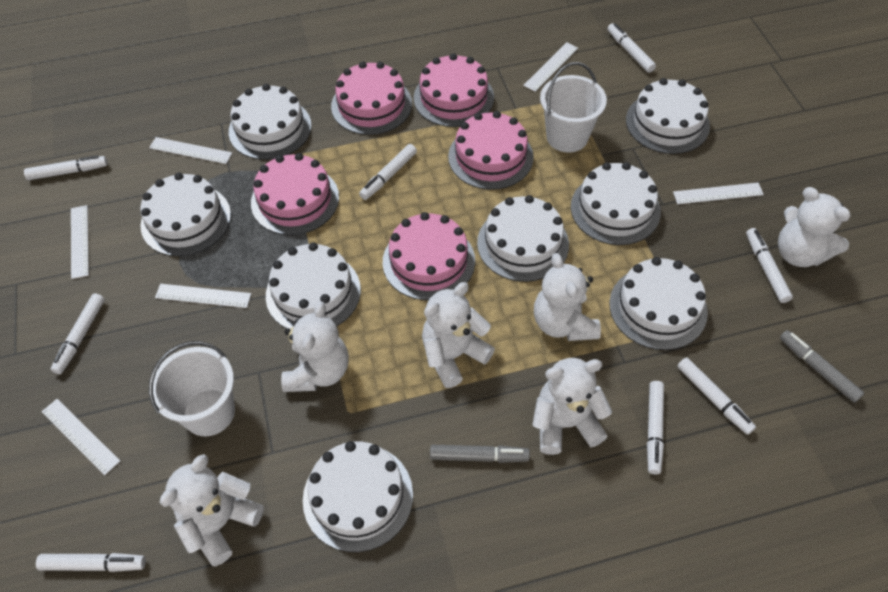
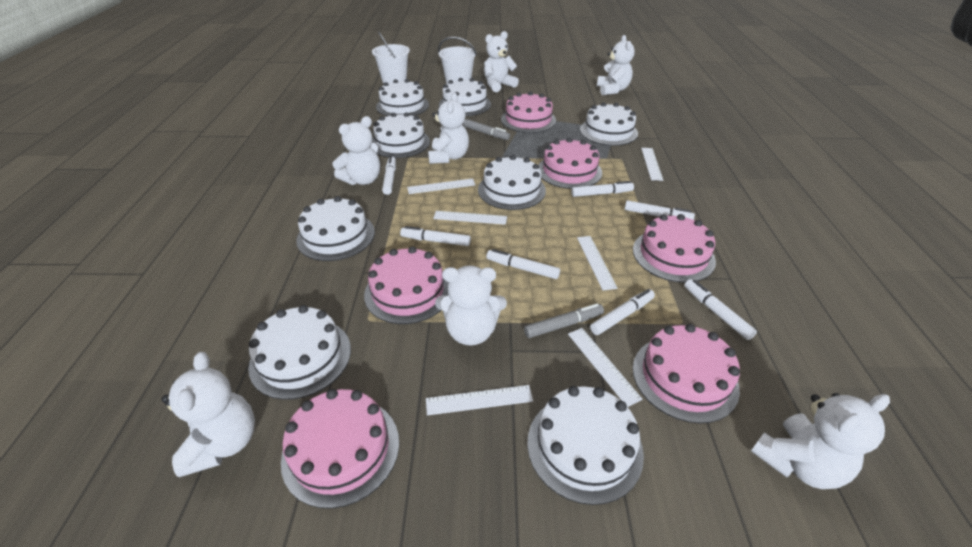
pink cake: [251,153,339,235] [331,62,412,135] [383,212,475,300] [414,53,494,127] [448,111,534,190] = 5 -> [281,389,399,509] [364,246,449,324] [501,92,556,133] [539,138,602,189] [633,214,716,283] [633,324,740,423] = 6
white marker: [24,155,108,180] [36,553,146,572] [50,293,105,374] [359,144,417,200] [607,23,656,73] [647,381,664,474] [677,357,756,435] [746,228,793,303] = 8 -> [382,156,396,195] [400,226,471,246] [486,249,560,279] [571,181,634,197] [590,289,655,335] [624,200,695,220] [684,279,757,340] = 7
white teddy bear: [160,454,264,566] [281,301,349,392] [422,282,495,388] [532,358,612,455] [534,253,601,341] [778,187,851,267] = 6 -> [162,352,255,477] [332,116,380,185] [428,93,469,164] [435,265,507,345] [484,31,519,92] [597,35,635,95] [751,393,890,489] = 7

